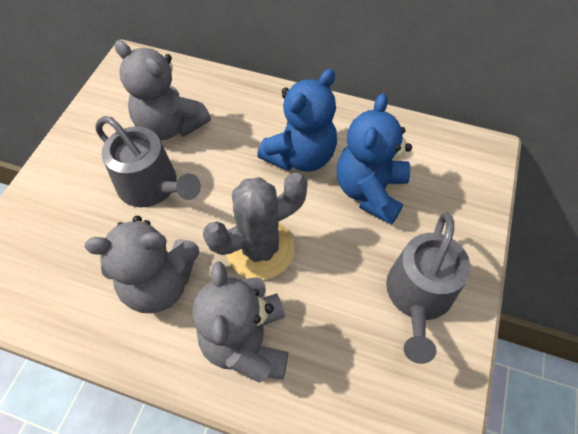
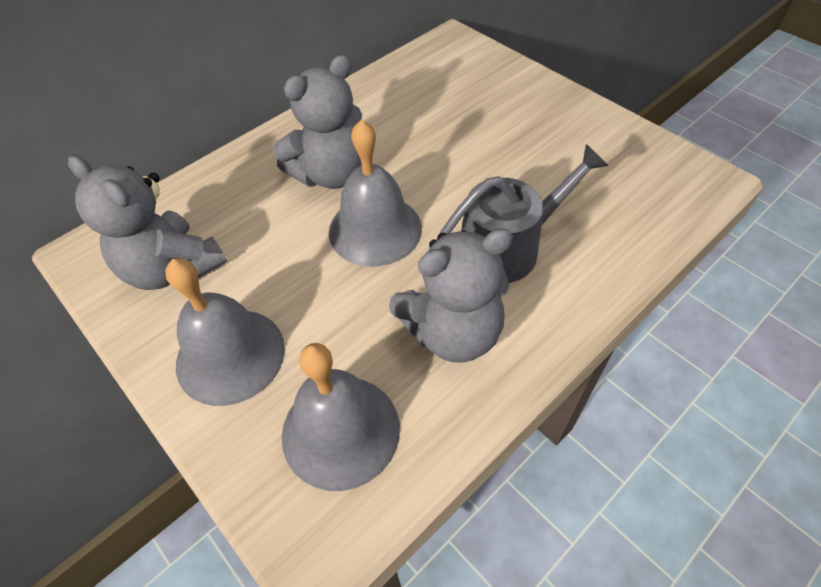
blue teddy bear: [257,69,337,172] [336,93,412,225] = 2 -> none = 0
grey bell: none = 0 -> [165,258,285,406] [282,343,400,491] [329,119,422,267] = 3
grey cactus: [203,172,308,280] = 1 -> none = 0
grey watering can: [95,116,201,207] [386,212,471,364] = 2 -> [437,144,608,283] = 1

